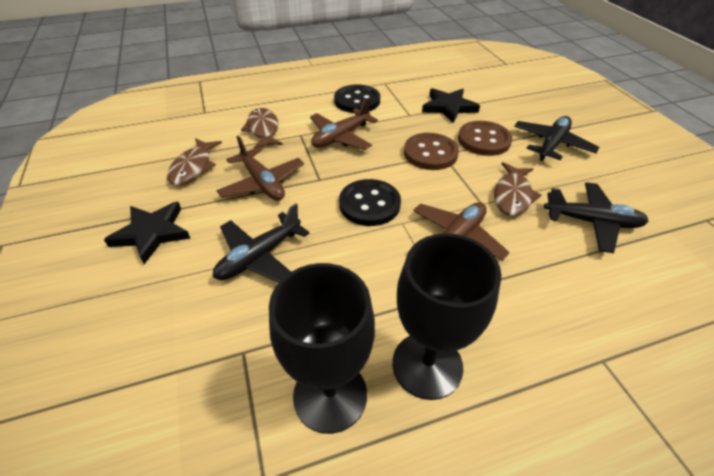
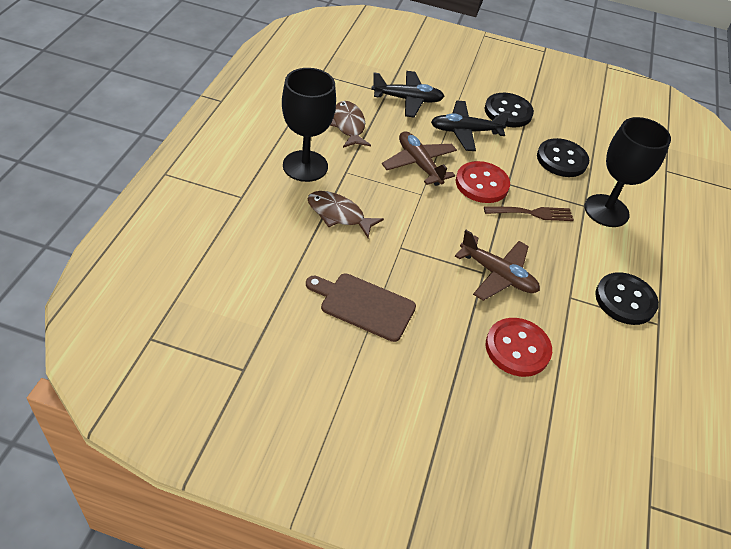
black button: [334,84,380,113] [339,179,401,226] = 2 -> [484,93,534,127] [537,138,589,177] [595,272,659,325] = 3
black plane: [213,204,309,282] [514,116,600,161] [544,182,648,253] = 3 -> [372,71,445,118] [431,101,510,151] = 2
black star: [104,202,191,264] [422,88,480,123] = 2 -> none = 0
brown button: [404,133,459,170] [458,121,512,156] = 2 -> none = 0
brown cutting board: none = 0 -> [306,273,416,342] = 1
brown fish: [167,138,222,185] [241,108,283,148] [494,162,541,216] = 3 -> [307,191,384,238] [330,101,371,148] = 2
brown fork: none = 0 -> [484,206,574,221] = 1
brown plane: [216,136,304,201] [310,98,378,150] [413,202,510,261] = 3 -> [382,131,457,186] [455,230,540,301] = 2
red button: none = 0 -> [456,161,510,203] [486,318,552,377] = 2

